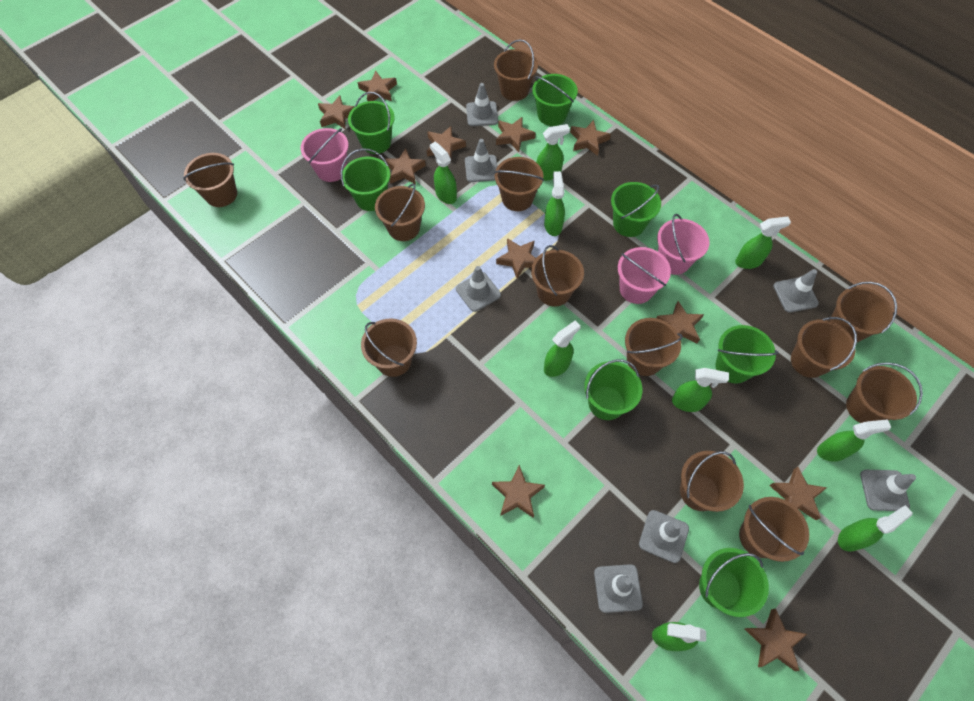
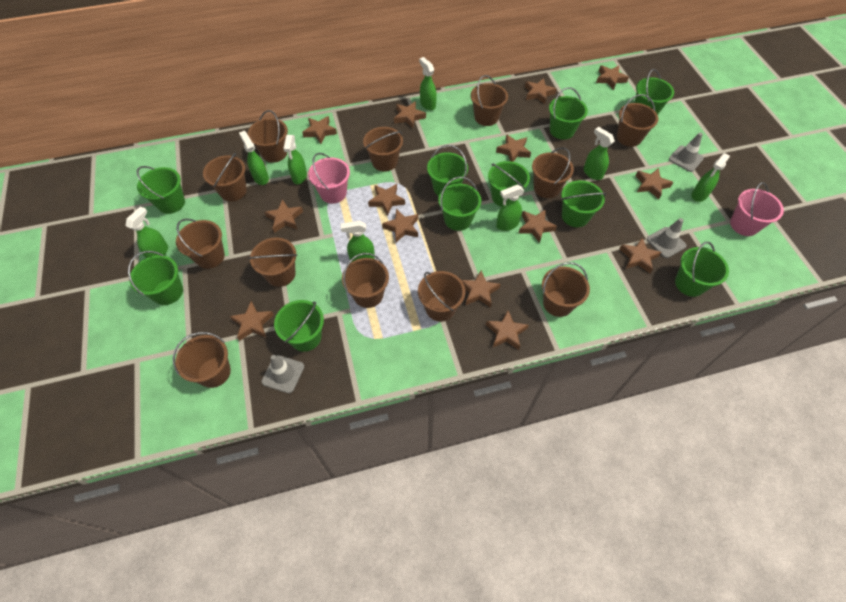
brown star: [318,95,355,129] [357,71,397,101] [385,148,426,184] [427,126,466,158] [492,465,545,518] [496,117,536,152] [496,238,536,279] [570,120,611,156] [656,301,704,343] [745,608,807,671] [769,467,827,520] = 11 -> [230,301,274,341] [264,199,303,233] [302,116,337,144] [368,184,405,216] [382,209,418,243] [394,101,426,129] [462,270,501,308] [486,310,529,350] [496,134,531,162] [519,209,557,243] [525,78,556,104] [596,65,629,90] [620,238,661,273] [636,168,673,199] = 14
green bucket: [341,148,390,211] [348,92,395,154] [532,74,578,126] [584,359,642,420] [611,182,661,237] [699,548,769,617] [716,325,779,384] = 7 -> [128,251,183,305] [137,166,185,214] [274,300,324,352] [427,145,468,196] [438,177,481,231] [488,161,530,207] [549,87,588,140] [561,180,606,227] [635,69,674,115] [675,242,729,297] = 10
green spray bottle: [430,142,457,204] [536,124,570,181] [544,171,565,236] [544,320,581,377] [652,622,706,651] [672,368,729,412] [735,216,791,269] [817,419,891,462] [838,505,913,552] = 9 -> [126,206,168,258] [239,131,269,185] [283,135,307,184] [341,221,375,262] [419,57,437,110] [496,185,524,231] [584,127,615,180] [691,153,730,202] = 8
grey traffic cone: [456,266,501,312] [465,139,498,182] [466,83,498,126] [594,564,643,613] [639,510,689,563] [774,269,819,313] [860,470,916,511] = 7 -> [261,355,304,393] [647,218,687,258] [669,133,704,172] = 3
pink bucket: [300,128,349,182] [618,247,671,304] [657,214,709,275] = 3 -> [308,153,350,204] [730,182,784,236] = 2

